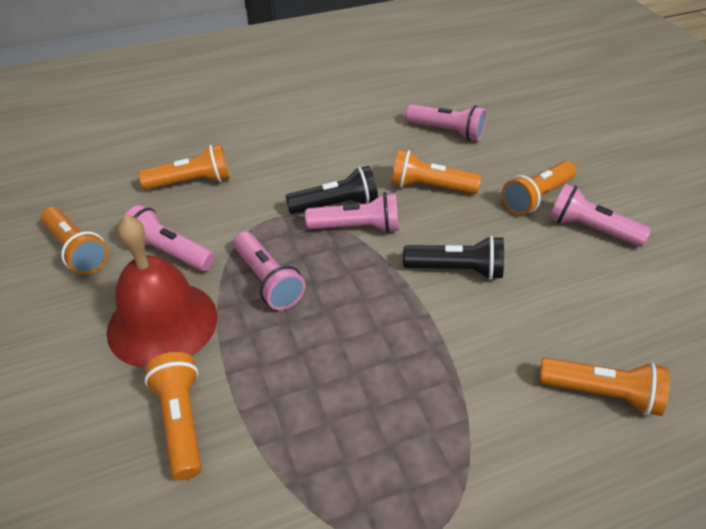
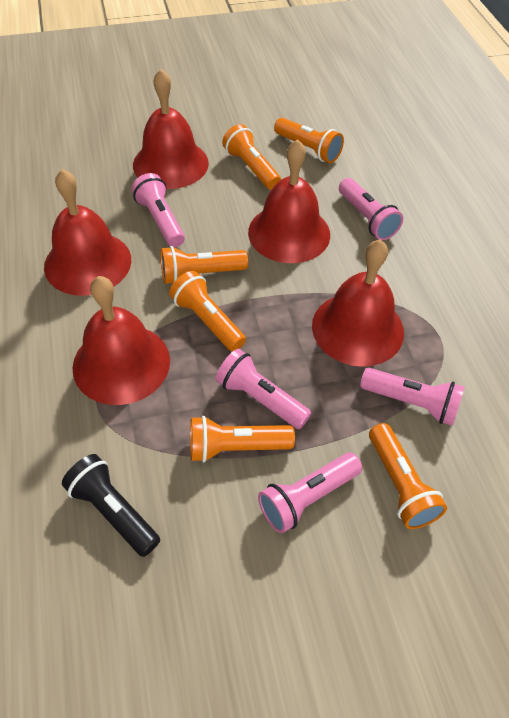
black flashlight: [286,166,378,214] [403,236,504,280] = 2 -> [62,454,160,557] = 1
red bell: [107,215,217,368] = 1 -> [44,169,131,296] [73,276,170,405] [133,69,209,189] [248,139,330,263] [312,239,404,367] = 5

